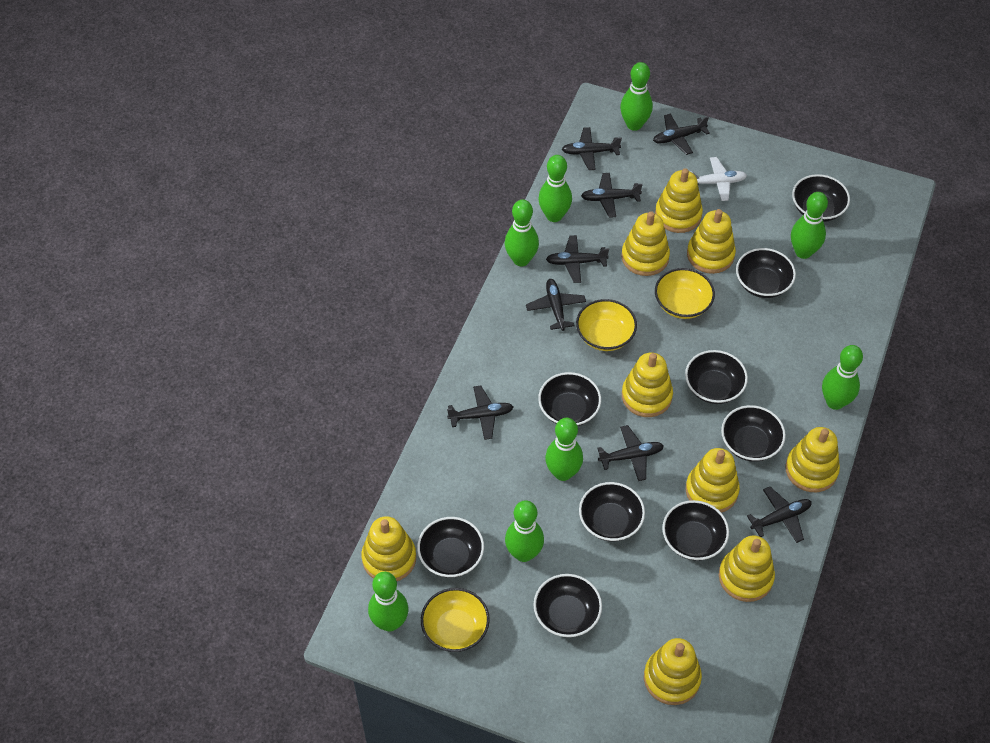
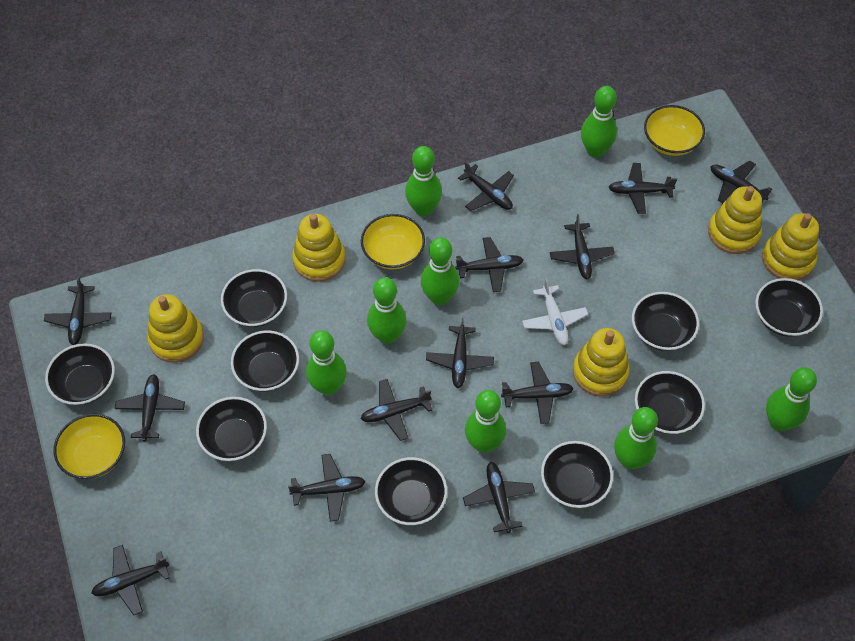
black plane: [447,385,513,440] [526,279,586,331] [546,235,609,283] [562,127,622,170] [581,173,643,218] [597,425,664,481] [653,114,710,155] [747,487,812,543] = 8 -> [44,277,111,345] [91,545,170,615] [115,374,185,441] [288,454,366,522] [361,379,432,441] [426,317,494,388] [455,237,523,292] [458,161,514,211] [463,462,535,533] [501,362,574,424] [550,214,615,279] [608,163,677,214] [710,160,772,203] = 13
yellow stacking toy: [361,516,416,581] [621,211,670,276] [622,353,673,417] [644,638,702,705] [655,168,703,233] [686,448,740,513] [687,209,736,274] [719,535,775,602] [785,427,840,492] = 9 -> [147,294,204,363] [292,214,345,282] [573,328,629,396] [708,186,762,254] [762,213,819,280] = 5

